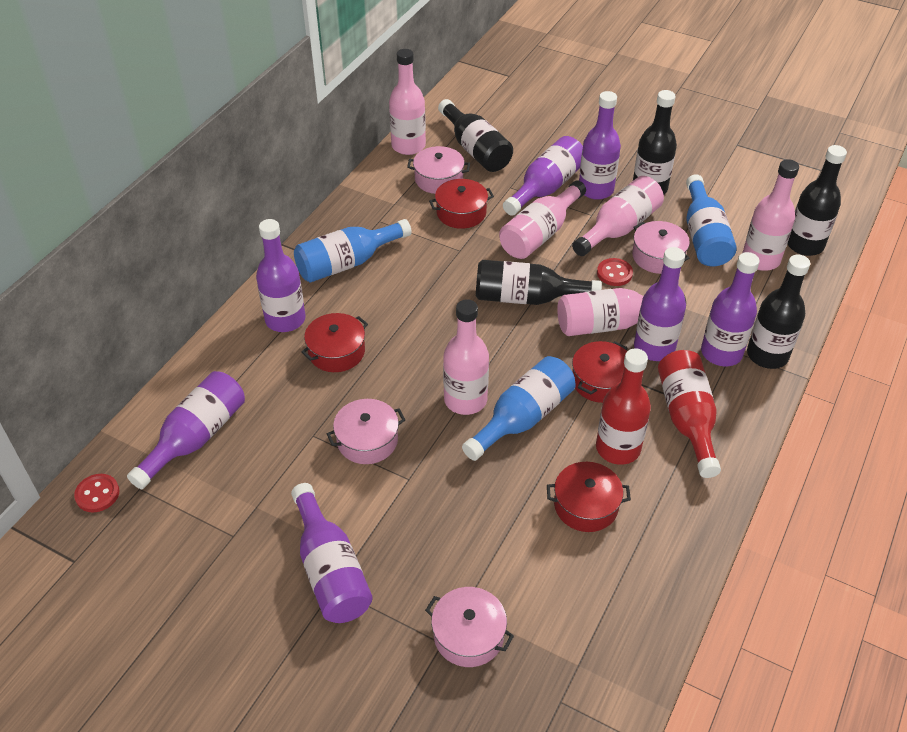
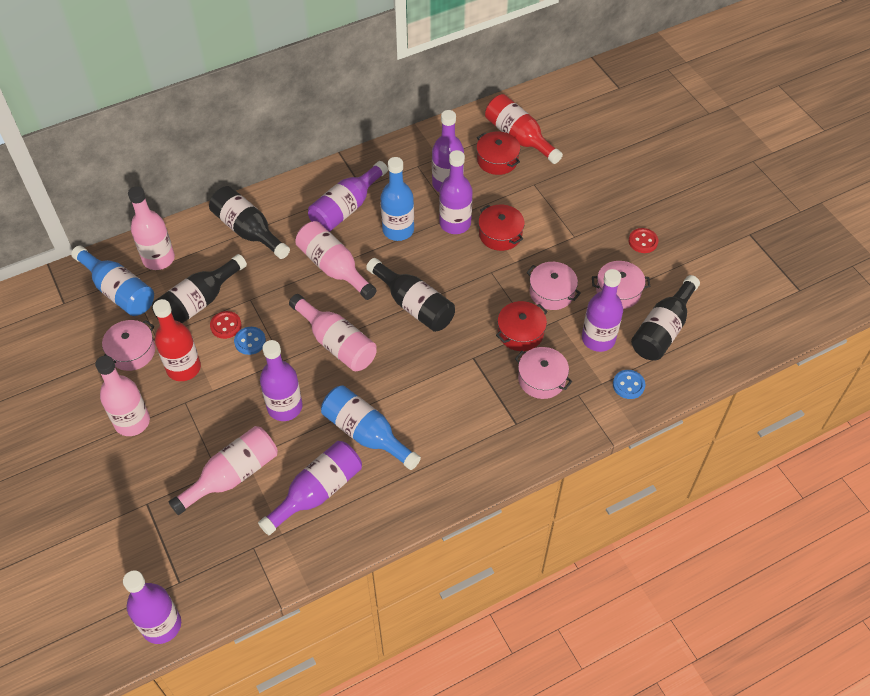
black bottle: [438,99,513,172] [476,260,602,305] [633,90,677,195] [747,255,810,369] [787,145,847,256] = 5 -> [152,254,247,323] [209,186,290,259] [366,258,455,332] [631,275,700,360] = 4
blue button: none = 0 -> [234,327,266,355] [613,370,645,399] = 2
pink bottle: [389,49,426,155] [443,299,489,415] [499,180,586,259] [557,288,686,336] [572,176,664,256] [742,159,799,271] = 6 -> [95,355,150,436] [128,186,175,270] [169,426,278,515] [289,294,377,371] [295,221,377,300] = 5
red pot: [301,313,368,372] [429,179,494,229] [547,462,631,532] [572,341,628,403] = 4 -> [476,131,520,175] [478,205,525,251] [496,301,548,351] = 3

